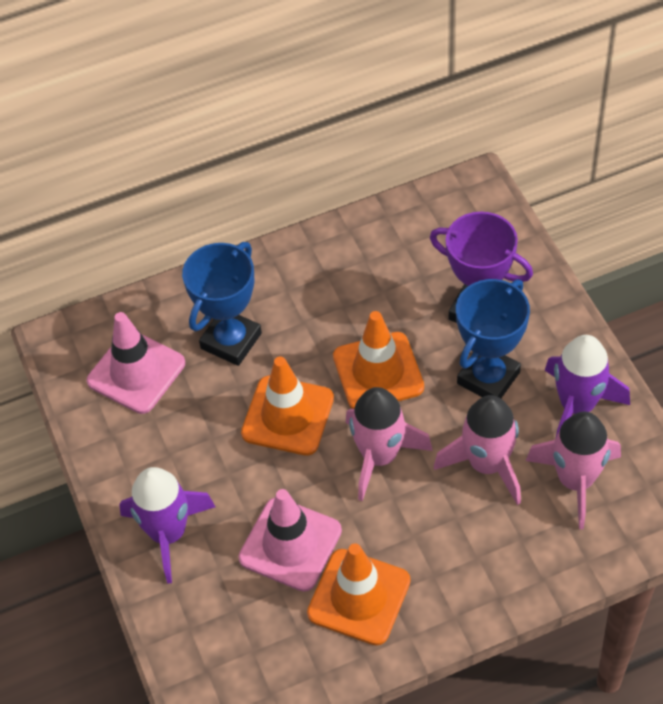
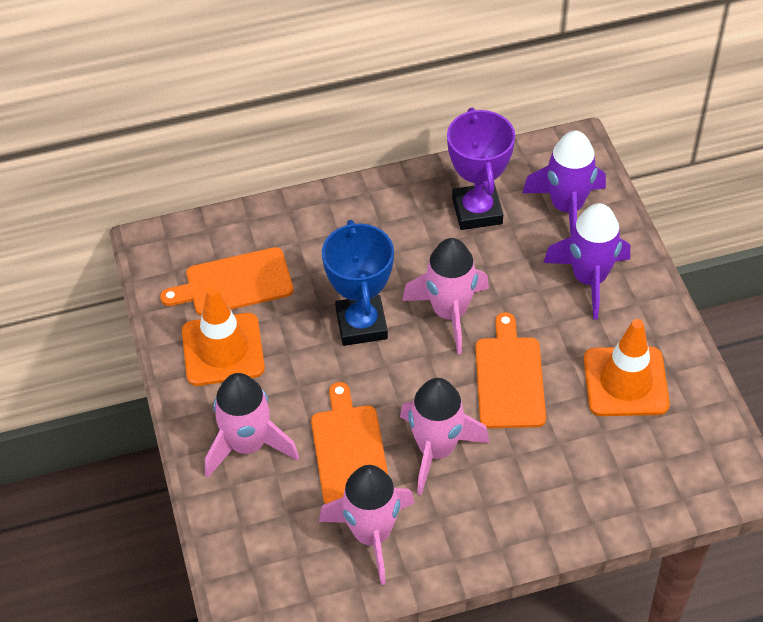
blue trophy: [182,242,262,366] [456,279,530,398] = 2 -> [322,220,394,346] = 1
orange cutting board: none = 0 -> [160,247,294,316] [311,382,388,504] [475,312,546,428] = 3
orange traffic cone: [241,356,334,456] [307,543,410,645] [333,311,424,409] = 3 -> [182,287,265,386] [584,319,670,416] = 2
pink rocket: [345,387,433,501] [434,395,521,505] [526,411,621,529] = 3 -> [205,373,299,478] [319,465,414,585] [400,378,489,495] [402,238,489,354] = 4
pink traffic cone: [87,312,185,414] [238,489,342,592] = 2 -> none = 0

